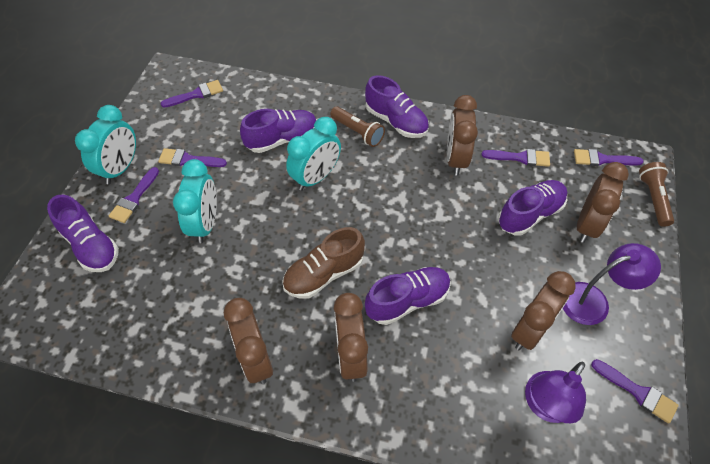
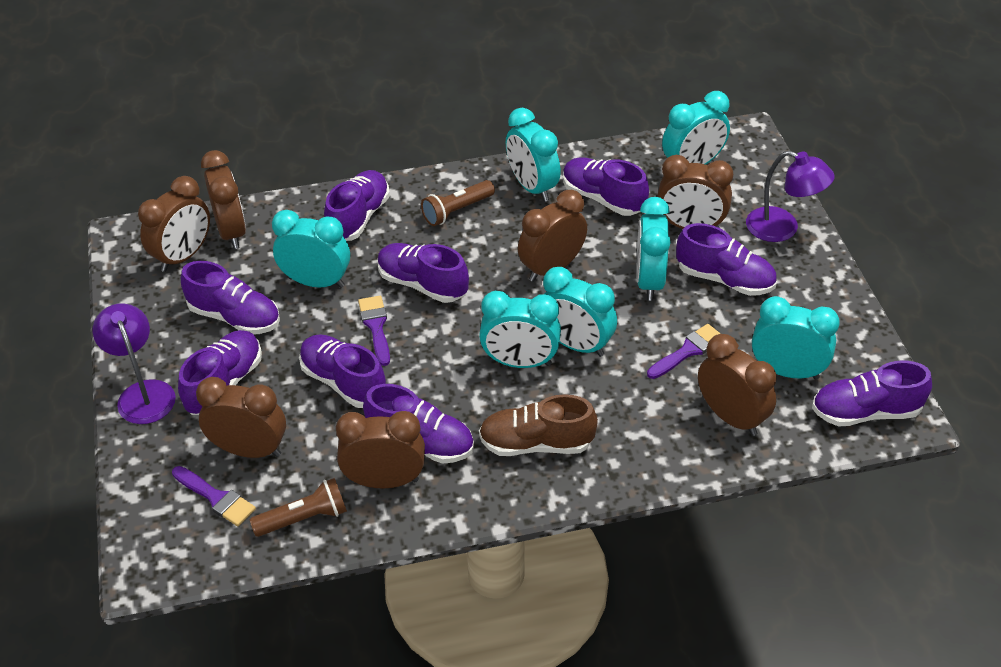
brown clock: [224,298,273,384] [334,293,368,382] [447,95,478,176] [511,271,576,350] [577,162,629,243] = 5 -> [138,176,210,272] [196,377,286,458] [201,150,246,249] [336,411,425,488] [518,190,587,282] [657,155,733,229] [698,334,777,436] = 7
purple brush: [109,167,159,223] [158,148,227,167] [160,80,223,108] [482,149,550,167] [574,149,644,166] [591,359,679,423] = 6 -> [172,466,256,526] [358,296,390,366] [647,324,721,379] = 3
purple shoe: [47,195,119,272] [240,109,317,153] [365,75,429,138] [365,267,451,325] [498,180,567,236] = 5 -> [178,330,262,415] [181,261,280,334] [299,334,386,408] [324,170,390,241] [363,384,474,464] [378,243,469,303] [563,157,649,216] [676,223,777,296] [812,361,932,426] = 9
turquoise clock: [75,105,136,184] [173,159,217,243] [286,117,341,191] = 3 -> [272,210,350,288] [479,291,561,368] [506,108,561,202] [543,267,617,357] [637,197,671,301] [662,91,730,165] [752,296,840,380] = 7

